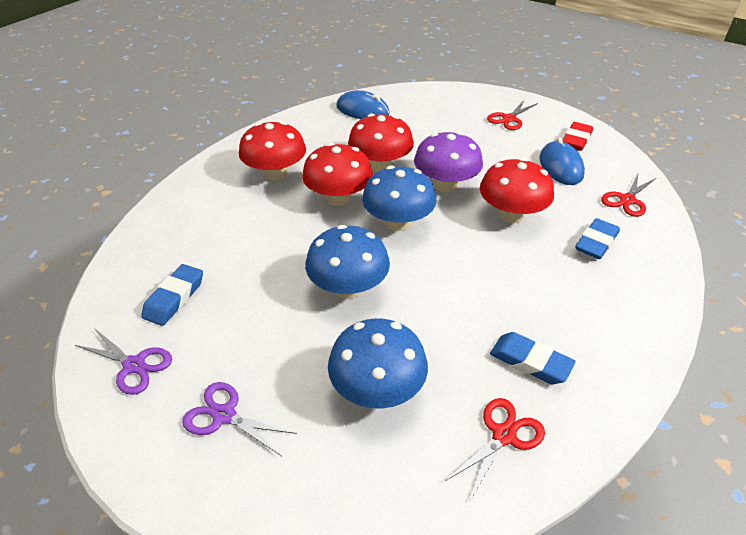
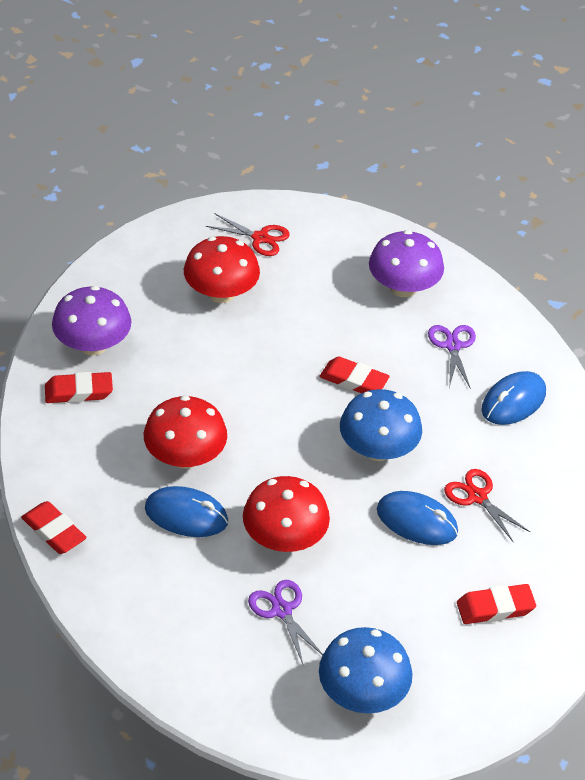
blue eraser: [141,264,203,326] [490,332,576,384] [575,218,620,259] = 3 -> none = 0
blue mouse: [336,90,390,119] [539,137,585,185] = 2 -> [145,486,228,537] [377,491,458,545] [481,371,546,425] = 3
blue mushroom: [305,225,390,299] [328,318,428,409] [362,165,437,231] = 3 -> [319,627,413,713] [340,389,422,461] = 2
purple mushroom: [414,132,483,192] = 1 -> [52,286,131,356] [369,230,444,297] = 2
red eraser: [563,122,593,151] = 1 -> [21,501,86,554] [45,372,113,403] [319,357,390,393] [457,584,536,624] = 4
red mushroom: [239,121,306,181] [302,143,373,206] [348,114,414,172] [480,158,554,223] = 4 -> [144,395,227,469] [184,236,260,303] [243,476,330,552] = 3
red scissors: [446,398,545,500] [487,99,538,130] [601,172,656,217] = 3 -> [206,213,290,256] [444,469,530,542] = 2

